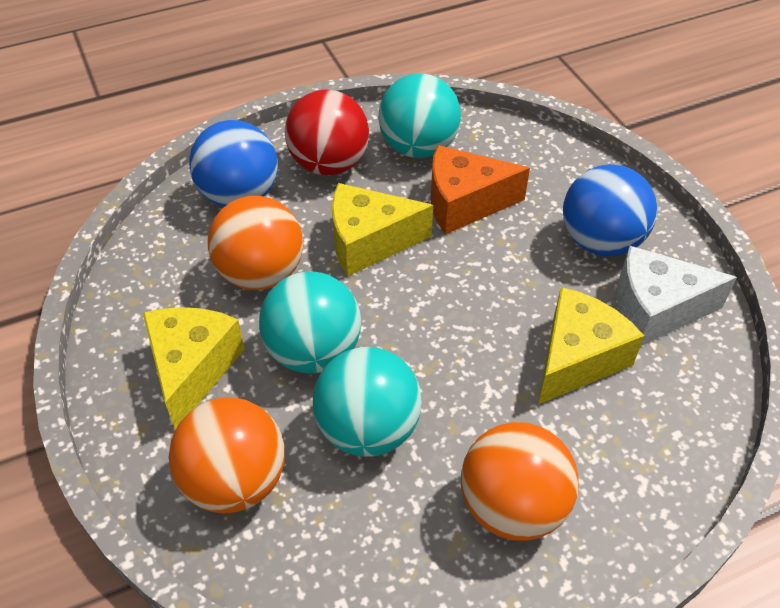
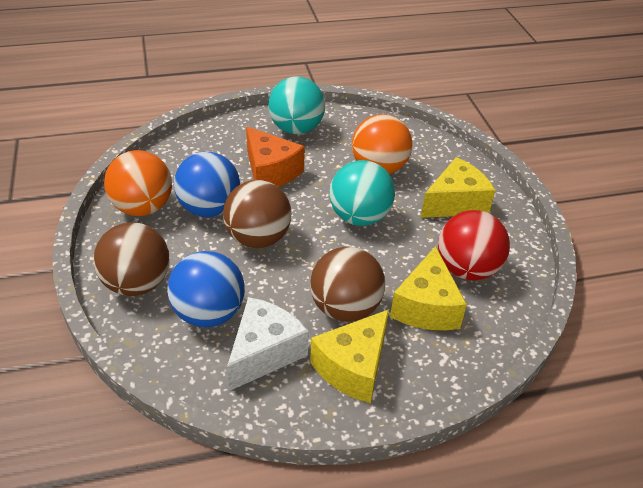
brown ball: none = 0 -> [93,222,170,296] [223,180,291,248] [310,247,385,322] = 3
orange ball: [169,397,285,514] [208,196,303,290] [461,422,579,541] = 3 -> [104,150,172,216] [352,114,412,174] = 2
turquoise ball: [259,272,361,374] [313,347,422,457] [378,73,461,158] = 3 -> [268,76,325,134] [329,160,395,226] = 2

